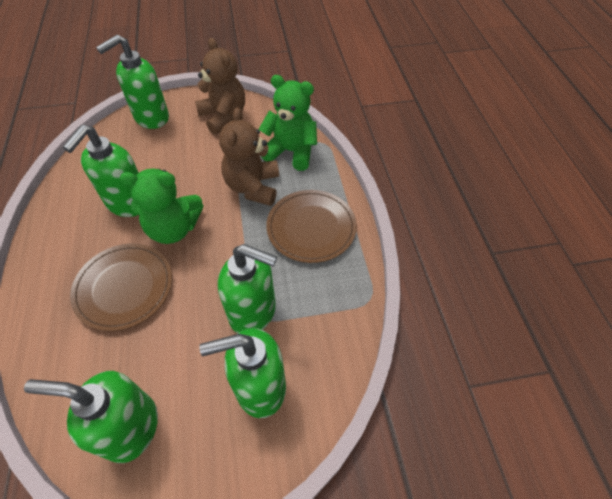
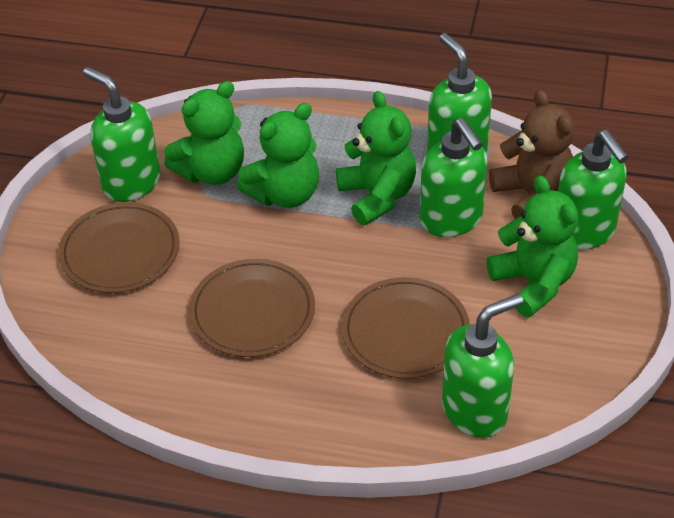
brown plate: [70,244,172,331] [266,190,357,263] = 2 -> [58,202,180,293] [189,259,315,357] [342,277,470,379] = 3
brown teddy bear: [195,38,245,135] [219,107,279,206] = 2 -> [489,90,575,219] = 1
green teddy bear: [120,169,204,244] [259,75,317,171] = 2 -> [164,81,244,185] [237,103,319,208] [336,91,416,225] [487,176,578,317] = 4

